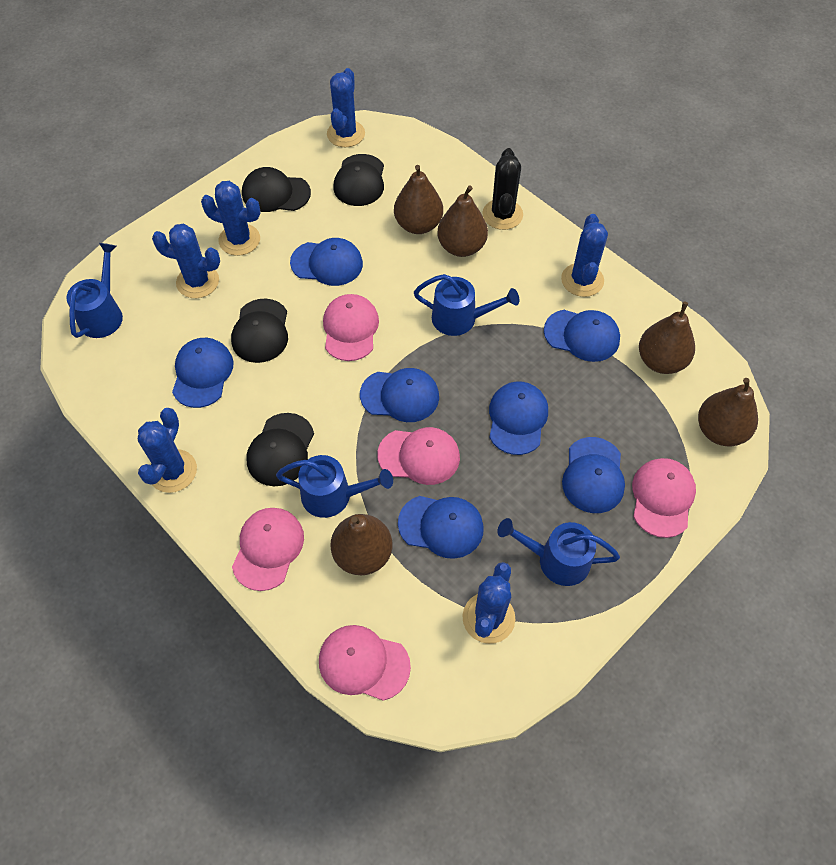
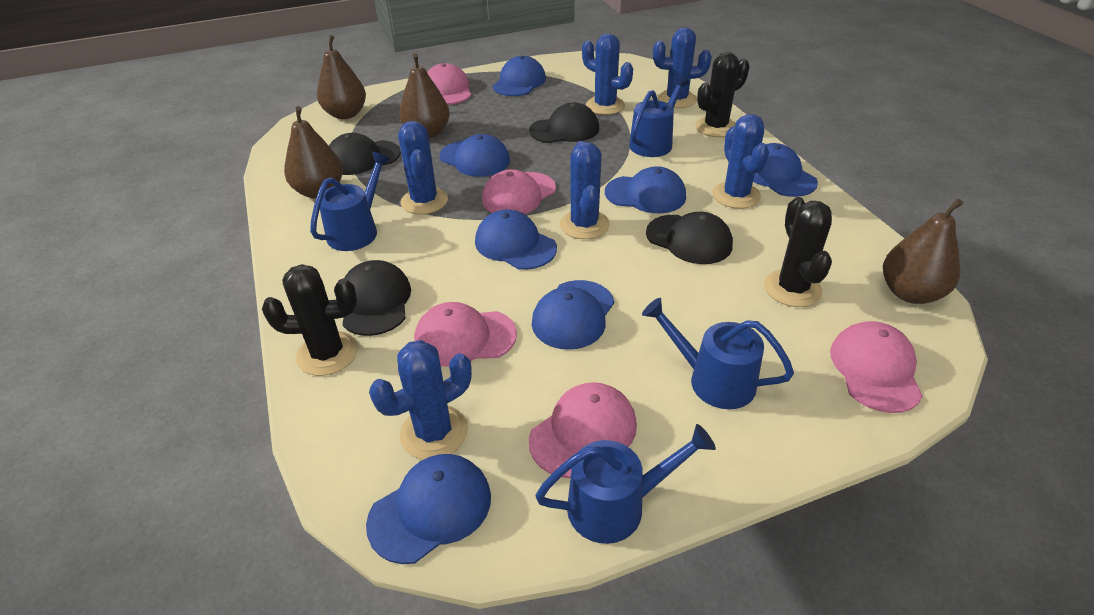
black cactus: [482,148,523,230] = 1 -> [262,264,358,376] [695,52,750,137] [764,197,832,307] = 3
brown pear: [330,514,392,575] [394,165,443,234] [437,186,488,257] [639,302,695,374] [698,378,758,447] = 5 -> [284,106,343,199] [317,35,366,119] [399,53,450,138] [883,199,963,304] = 4

